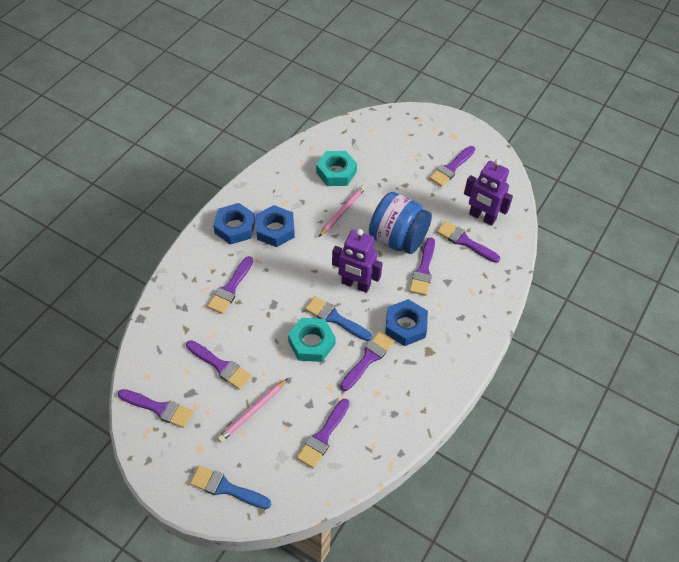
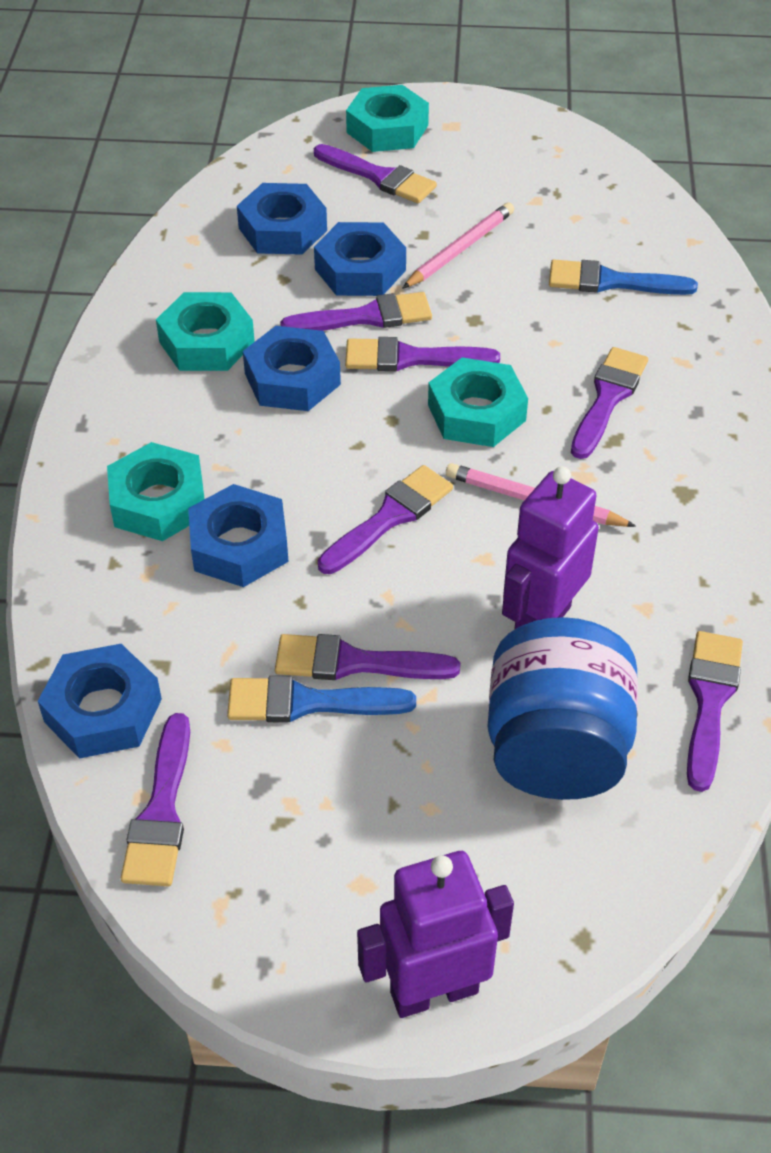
blue nut: [213,203,256,245] [256,205,295,247] [385,299,428,346] = 3 -> [38,644,162,759] [188,484,289,587] [237,183,327,255] [243,326,341,411] [314,222,406,296] = 5
turquoise nut: [288,318,336,362] [316,151,357,186] = 2 -> [107,442,205,541] [156,292,255,371] [346,85,429,152] [428,358,528,447] = 4

